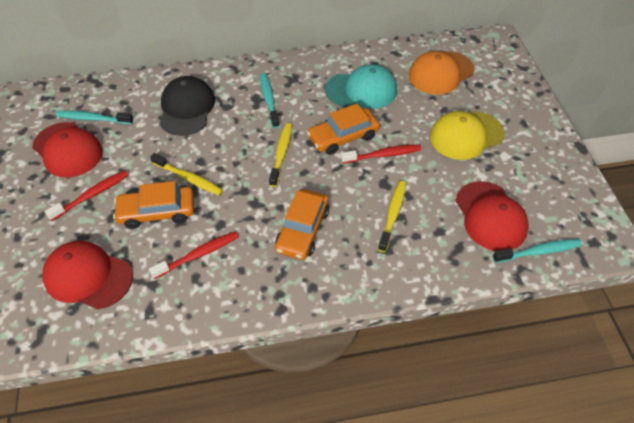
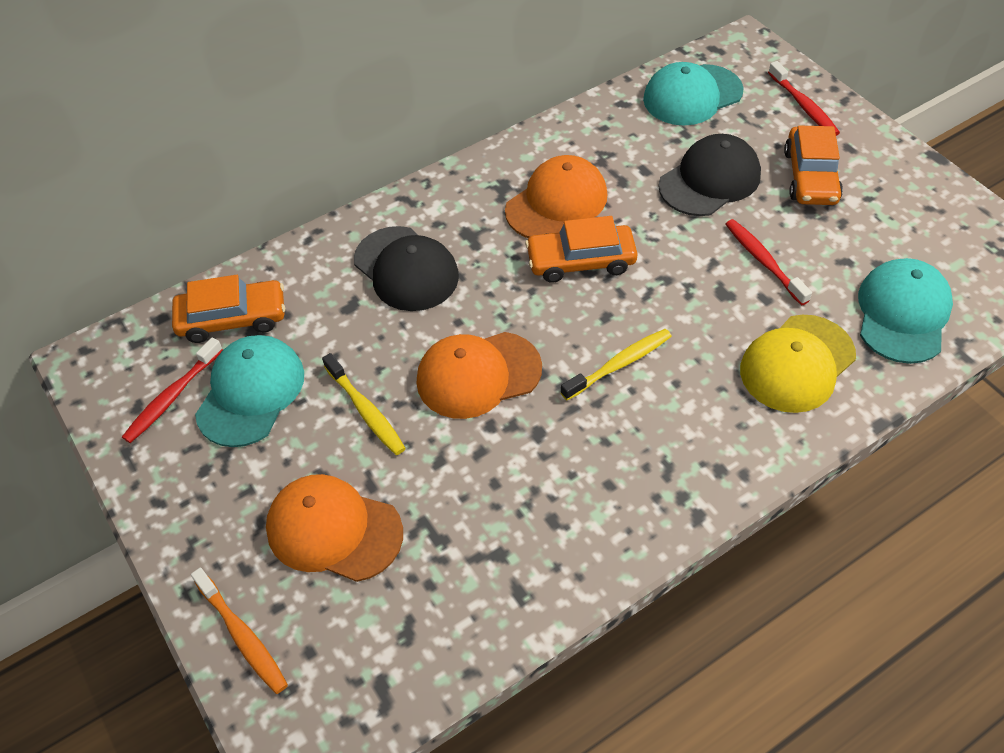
black cap: [160,76,215,136] = 1 -> [354,226,459,311] [658,134,761,216] = 2
orange cap: [409,51,474,95] = 1 -> [266,474,403,582] [417,332,542,419] [505,155,607,238] = 3
orange toothbrush: none = 0 -> [191,568,288,694] = 1
red cap: [32,122,103,178] [42,241,133,309] [455,181,529,251] = 3 -> none = 0
turquoise cap: [325,64,397,109] = 1 -> [195,335,304,447] [643,62,744,126] [858,258,953,364] = 3
turquoise toothbrush: [56,110,133,124] [260,73,280,128] [493,239,582,263] = 3 -> none = 0
yellow toothbrush: [150,153,223,196] [269,123,292,187] [378,181,407,252] = 3 -> [322,353,406,455] [561,329,672,400] = 2

